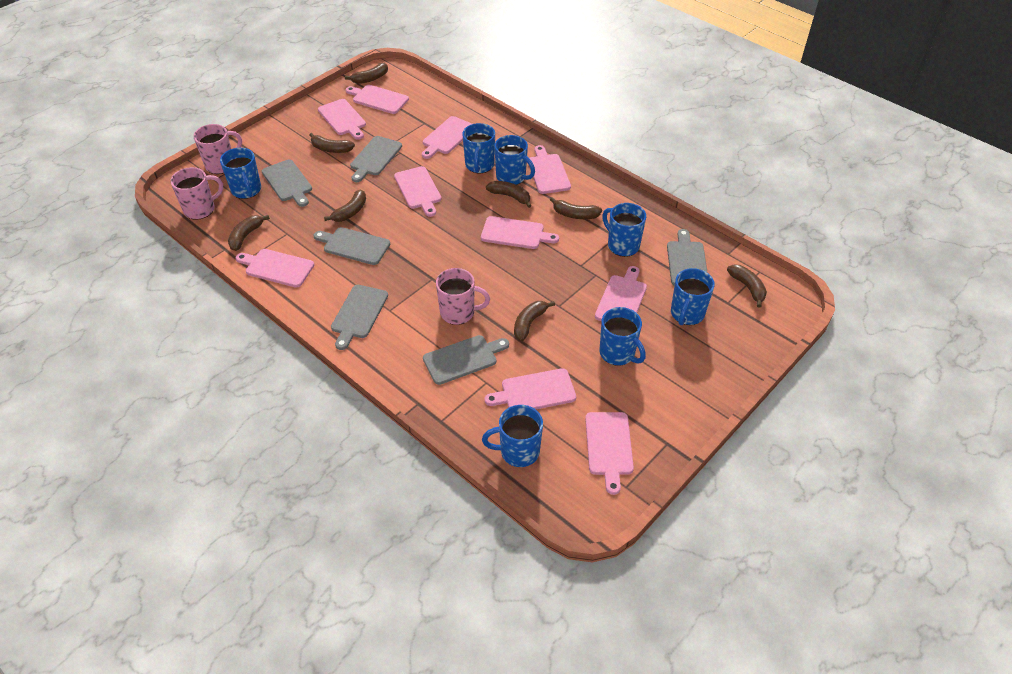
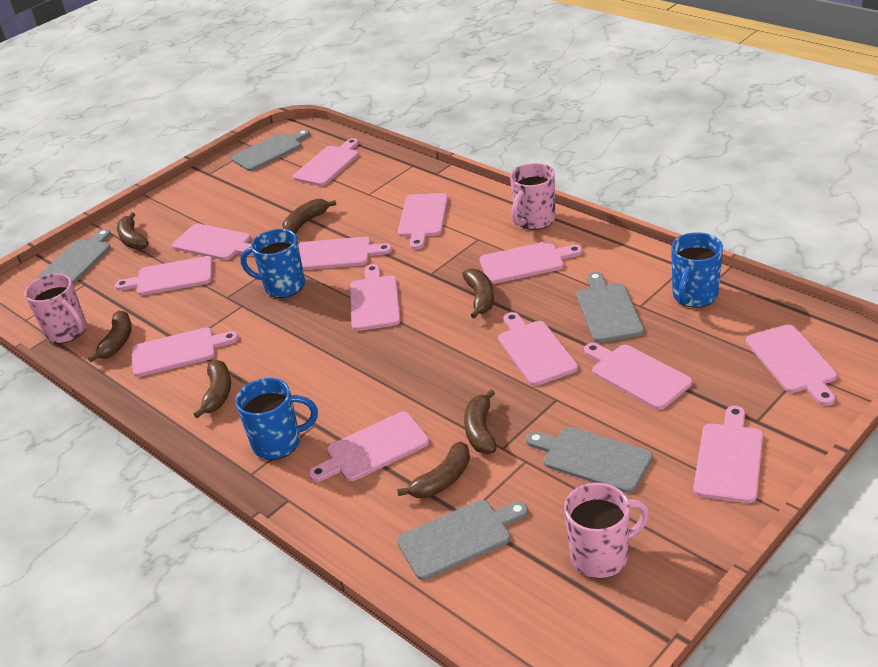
blue mug: [220,148,261,199] [462,123,495,173] [482,405,543,467] [494,135,535,185] [599,307,646,366] [602,203,646,257] [671,268,715,325] = 7 -> [235,378,318,460] [240,229,305,298] [671,232,723,308] = 3
brown banana: [228,215,270,251] [309,133,355,153] [324,190,366,222] [345,63,388,84] [486,181,532,208] [514,301,555,341] [550,197,602,219] [727,264,767,308] = 8 -> [88,310,132,362] [117,212,149,250] [193,360,231,419] [282,199,336,234] [397,441,470,498] [462,268,494,319] [464,389,496,454] = 7
grey cutting board: [262,159,312,207] [314,227,390,265] [331,285,388,350] [350,136,402,182] [423,335,509,385] [667,229,708,286] = 6 -> [37,229,111,285] [231,129,310,171] [397,500,528,580] [526,427,653,493] [577,272,644,343] = 5
pink cutting board: [236,249,314,288] [318,99,366,140] [345,85,409,114] [394,166,442,217] [422,116,472,159] [481,216,559,249] [485,368,576,409] [528,145,571,194] [585,412,634,495] [595,266,647,321] = 10 -> [115,256,213,296] [132,327,239,377] [172,224,254,260] [293,138,359,186] [298,237,392,270] [309,412,429,482] [350,264,401,331] [398,193,448,250] [479,241,583,284] [498,312,578,386] [584,343,692,410] [693,406,763,503] [746,324,837,406] = 13

